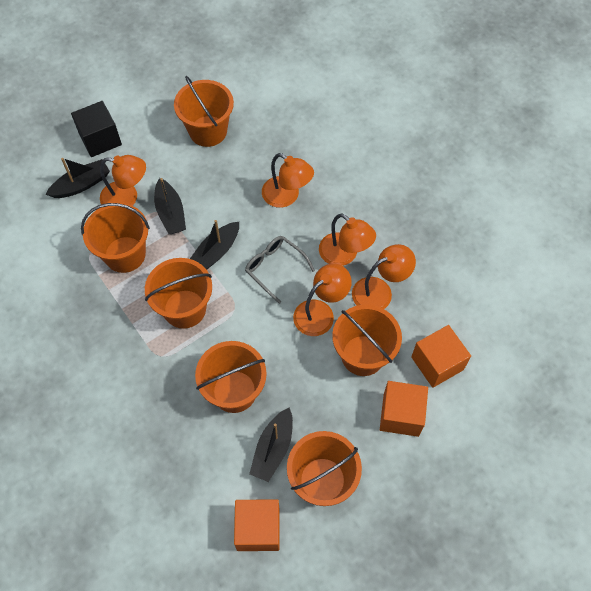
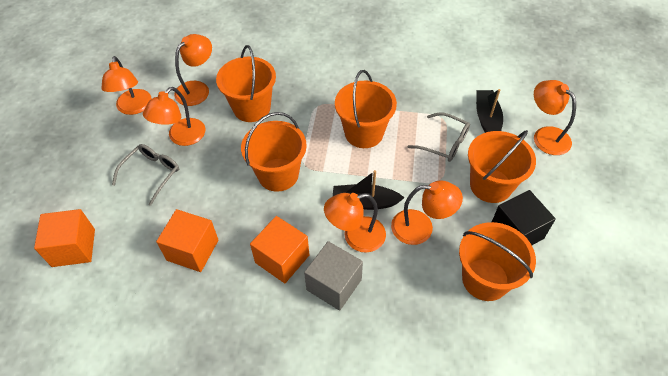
black boat: [46,158,110,198] [154,178,186,234] [190,220,239,270] [249,407,293,482] = 4 -> [333,170,405,210] [476,89,503,133] = 2
grey cube: none = 0 -> [304,241,363,311] = 1
grey glasses: [245,236,315,304] = 1 -> [112,144,179,206] [408,112,470,162] = 2
orange bucket: [81,203,150,273] [145,258,212,329] [174,76,234,147] [195,341,267,413] [287,431,362,506] [332,305,402,376] = 6 -> [216,45,276,122] [241,112,307,192] [335,70,397,148] [459,222,536,301] [468,130,536,203] = 5
orange lamp: [100,155,146,206] [262,153,314,208] [293,263,352,336] [319,213,376,266] [352,244,416,309] = 5 -> [101,56,152,115] [143,87,205,146] [174,34,212,106] [324,193,386,253] [391,180,463,245] [534,80,576,155] = 6

